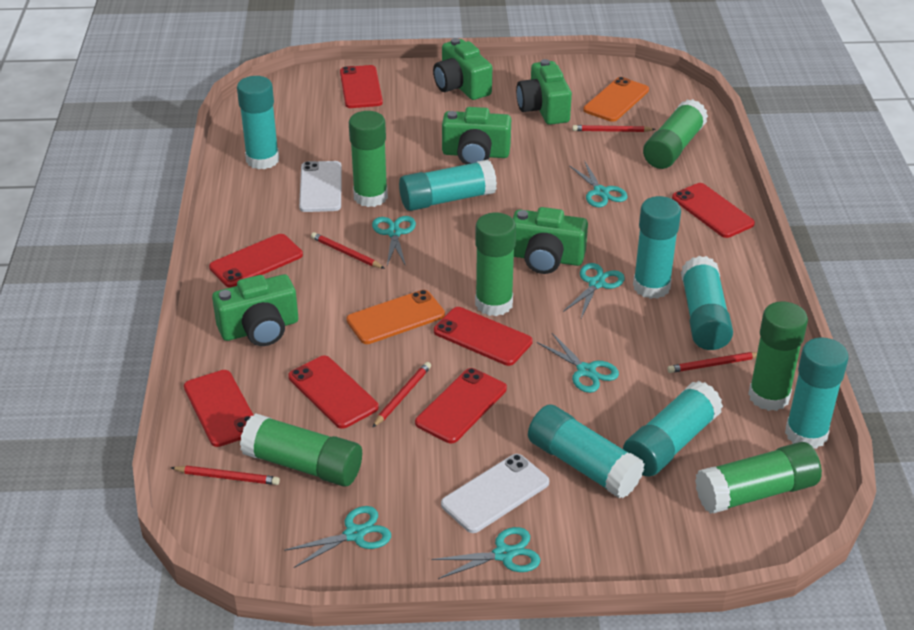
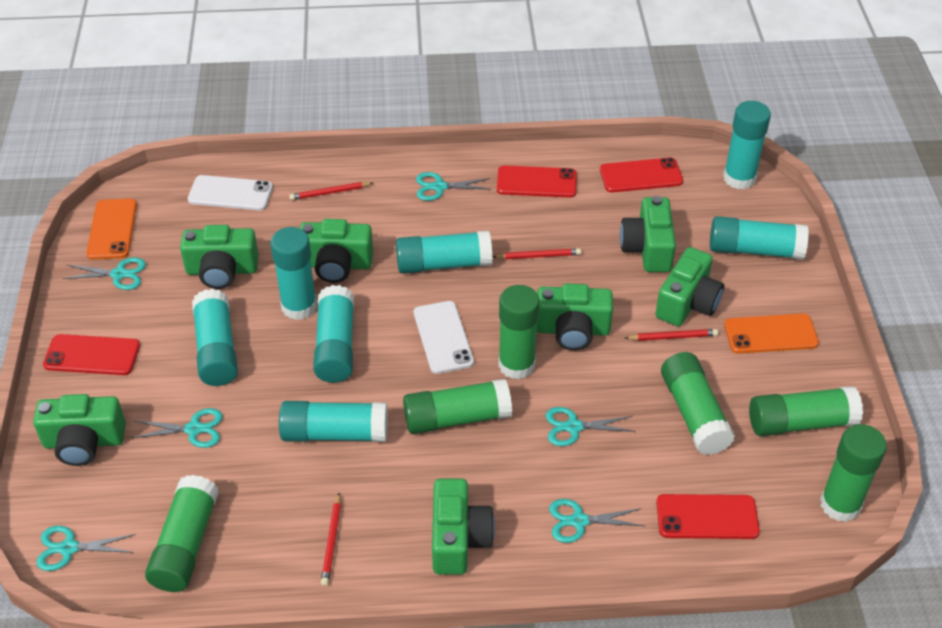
green camera: [212,274,298,346] [433,38,492,100] [442,107,511,165] [513,207,588,274] [516,59,572,125] = 5 -> [33,394,126,466] [180,225,259,289] [300,219,373,283] [432,479,495,574] [537,284,613,351] [620,196,676,272] [656,247,724,326] = 7
red pencil: [171,466,280,485] [311,232,385,269] [372,362,431,428] [572,125,656,132] [667,352,757,373] = 5 -> [289,182,373,200] [321,493,341,586] [493,248,581,259] [625,329,718,341] = 4
red phone: [184,370,253,447] [209,234,303,288] [288,355,379,429] [340,65,383,108] [415,368,507,443] [434,307,533,366] [672,183,755,238] = 7 -> [43,334,140,375] [497,165,577,198] [600,157,683,192] [656,494,760,539] = 4

